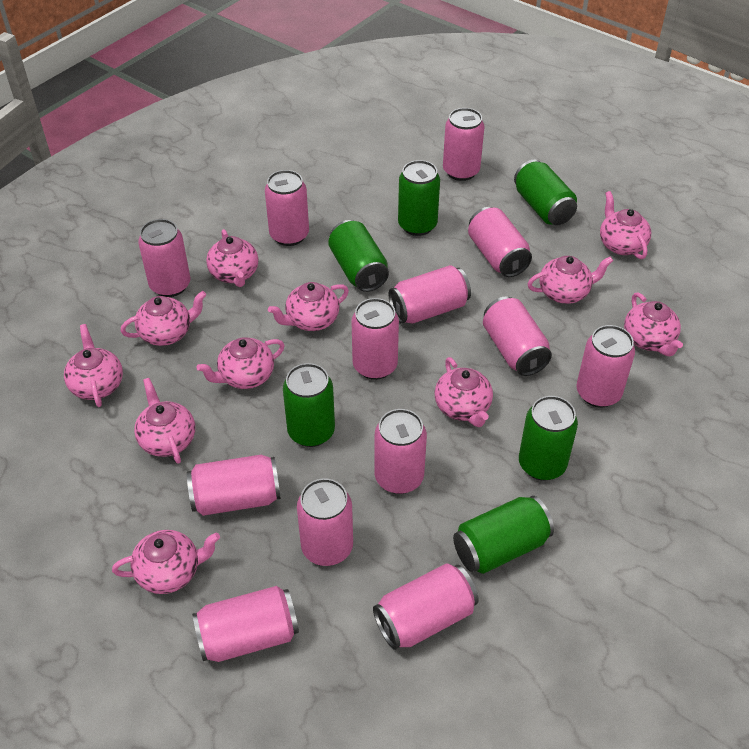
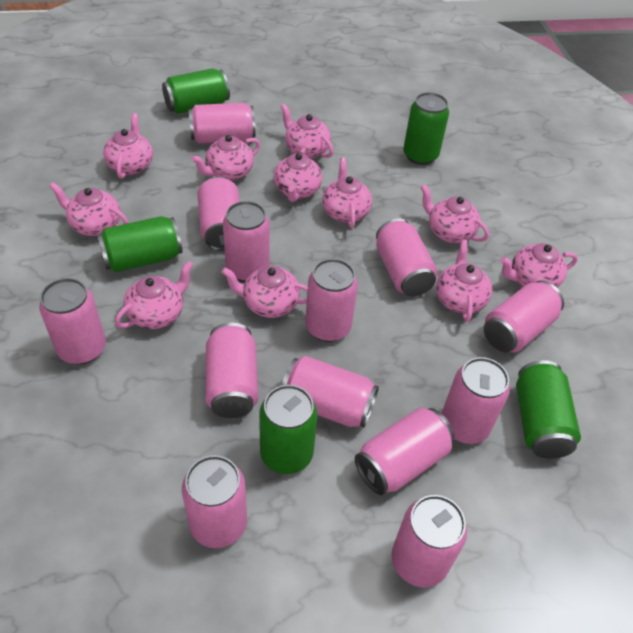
green can: [283,363,335,447] [328,220,389,292] [398,160,440,236] [453,496,554,574] [514,160,577,225] [519,396,578,481] = 6 -> [97,216,183,272] [162,68,230,114] [259,385,317,474] [403,92,449,165] [516,360,581,459] = 5

